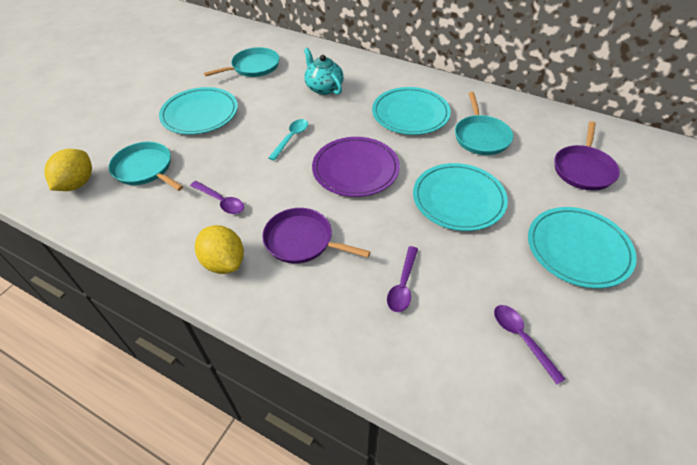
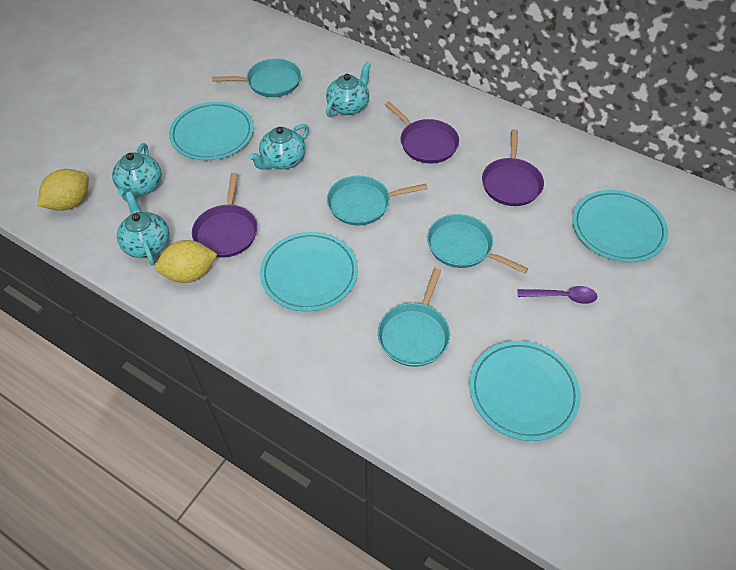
purple pan: [262,208,371,264] [554,121,620,191] = 2 -> [192,173,257,258] [385,101,459,163] [482,129,544,206] = 3
purple plate: [312,137,400,197] = 1 -> none = 0
purple spoon: [190,181,244,214] [387,246,418,312] [494,305,565,385] = 3 -> [518,286,597,304] = 1
turquoise pan: [109,142,183,191] [204,47,280,77] [455,92,513,155] = 3 -> [212,59,301,97] [327,176,428,226] [378,268,450,367] [427,214,529,274] = 4
turquoise spoon: [268,119,308,161] = 1 -> none = 0
turquoise teapot: [304,48,344,95] = 1 -> [112,143,162,202] [117,191,170,266] [249,124,309,170] [326,62,371,117] = 4

